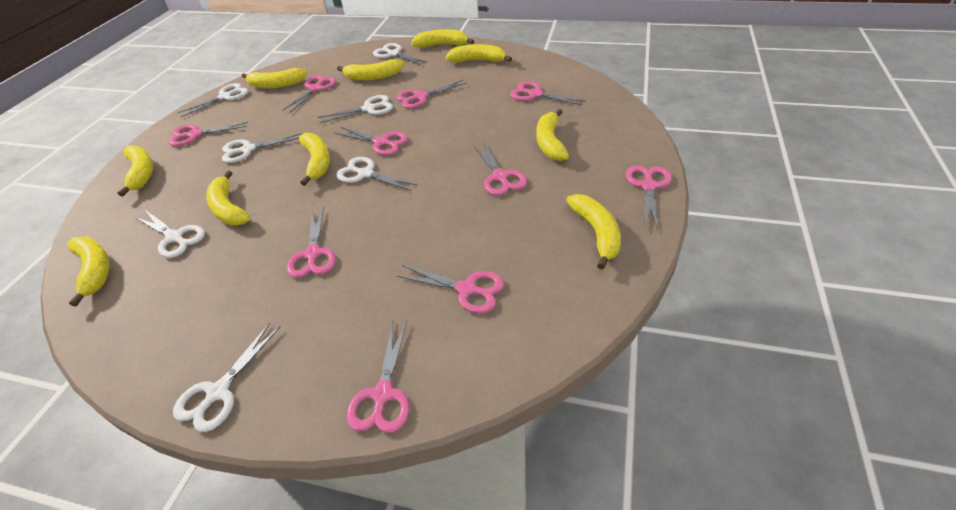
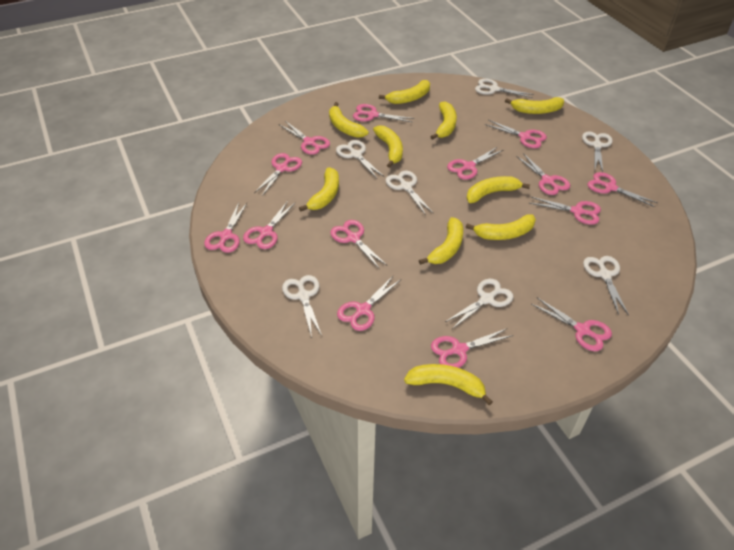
pink scissors: [169,122,248,146] [282,75,336,113] [287,206,336,278] [335,127,408,155] [346,321,410,433] [396,80,467,108] [397,265,504,314] [474,142,527,196] [510,81,586,106] [626,165,672,230] = 10 -> [204,203,247,253] [243,201,295,249] [254,153,302,196] [280,121,330,155] [330,220,387,268] [337,276,400,331] [353,104,414,122] [431,328,513,368] [447,147,503,180] [485,120,547,148] [516,153,570,195] [529,197,601,225] [531,297,612,351] [588,172,658,207] = 14

